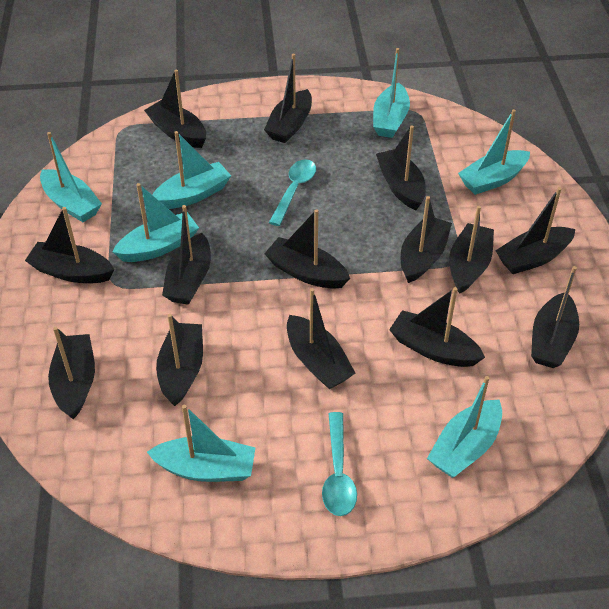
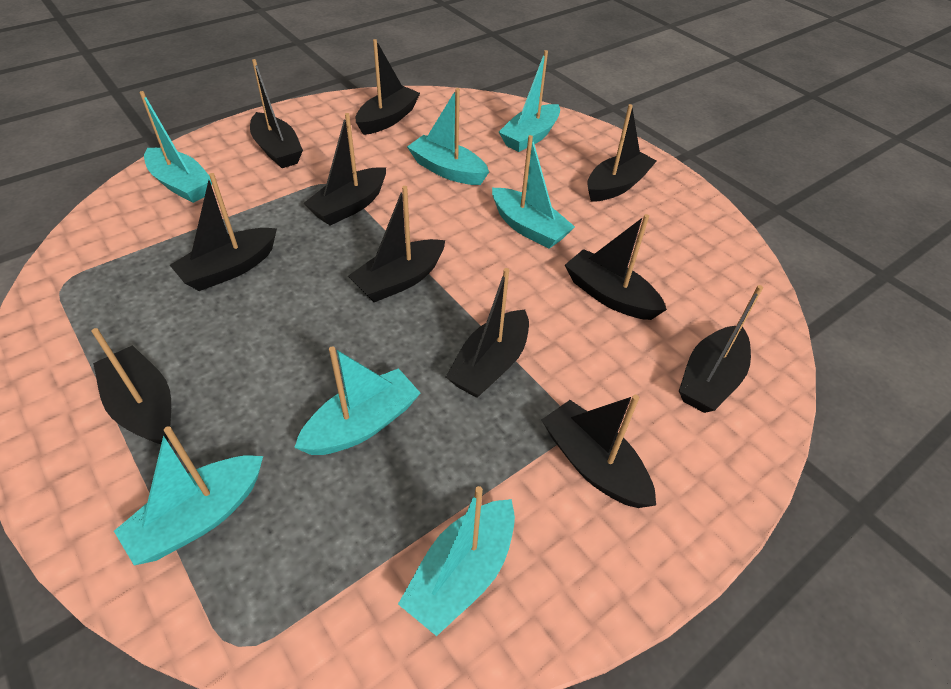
black boat: [25,207,114,283] [48,327,95,419] [144,70,206,148] [156,314,203,406] [162,205,211,305] [264,54,312,143] [264,209,350,289] [287,288,355,389] [376,125,426,210] [389,287,485,367] [401,196,452,283] [449,206,494,294] [495,187,575,274] [531,266,579,368] = 14 -> [91,328,171,444] [170,173,277,291] [250,59,303,168] [303,113,386,225] [348,186,445,302] [355,39,420,135] [446,268,529,398] [542,395,656,508] [565,214,667,320] [587,104,657,202] [679,285,763,413] = 11
turquoise spoon: [269,159,316,226] [322,412,357,516] = 2 -> none = 0

